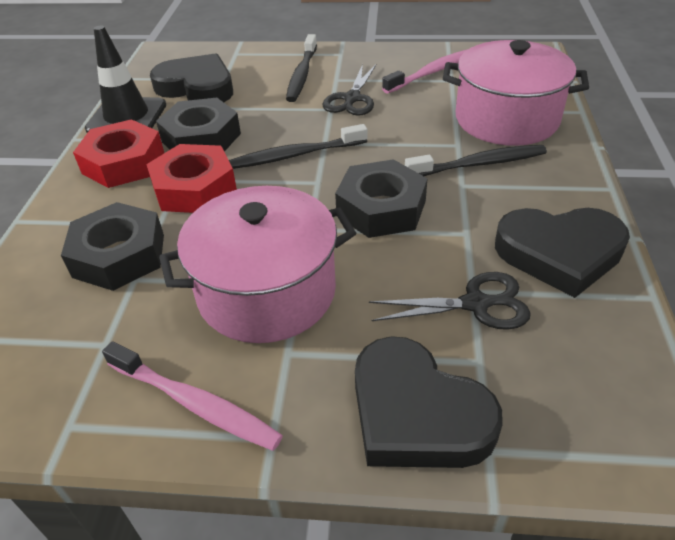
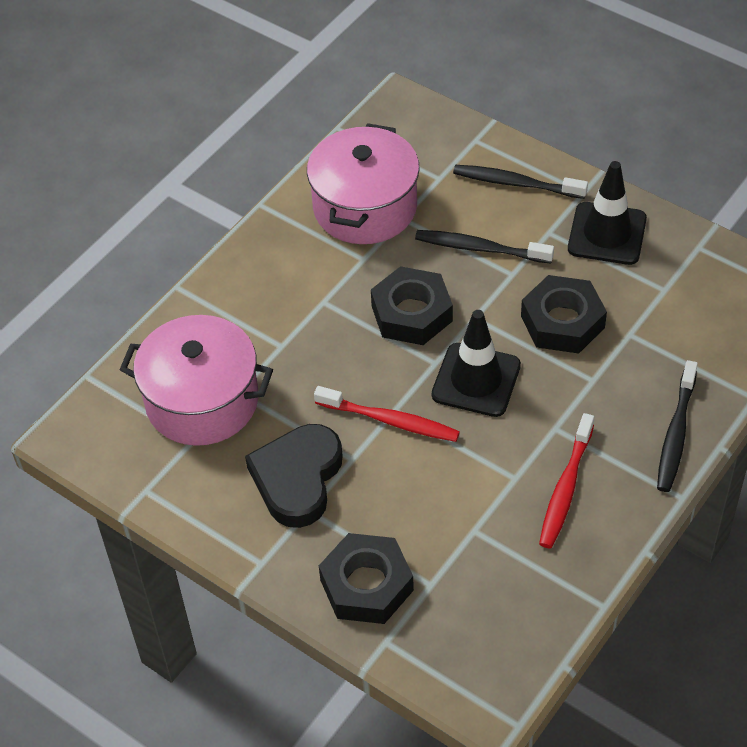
black heart: [150,53,233,102] [355,336,502,468] [495,208,630,298] = 3 -> [245,424,343,528] = 1
black scissors: [322,64,376,116] [369,272,531,330] = 2 -> none = 0
black traffic cone: [85,26,166,133] = 1 -> [432,310,521,417] [568,161,647,265] = 2
pink toothbrush: [102,341,283,451] [382,49,468,93] = 2 -> none = 0
red nut: [73,119,164,188] [146,144,237,213] = 2 -> none = 0
red toothbrush: none = 0 -> [314,386,460,442] [539,413,594,548] = 2

